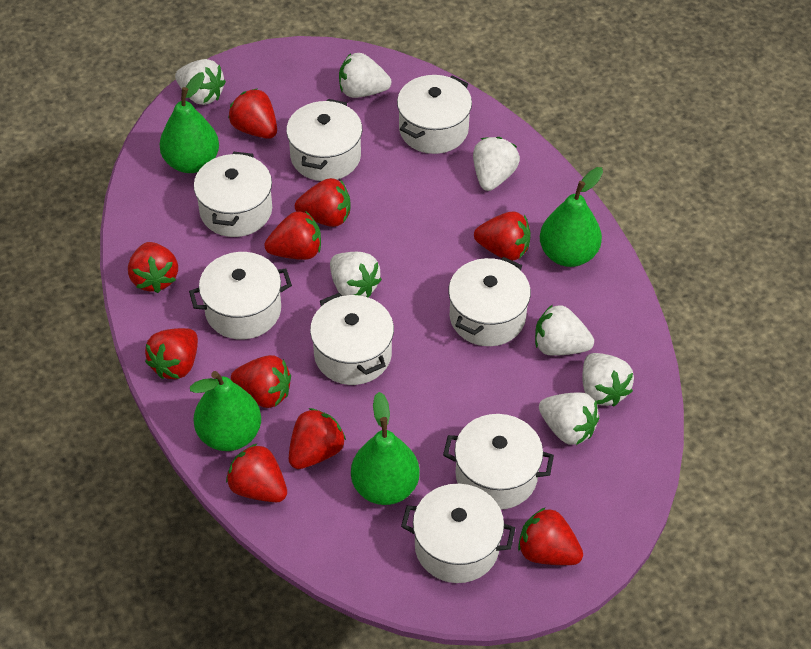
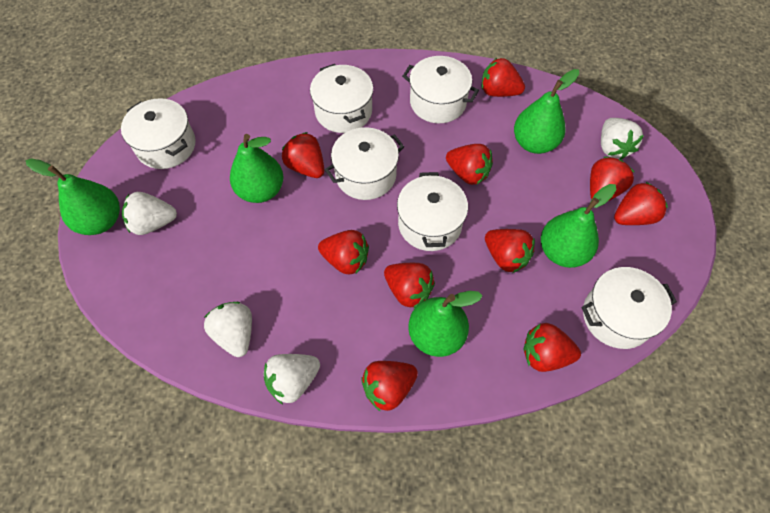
green pear: [159,72,219,173] [190,371,261,451] [351,392,420,505] [540,167,603,267] = 4 -> [26,159,120,235] [230,134,284,203] [408,291,483,357] [514,69,579,154] [541,184,616,268] = 5
white pot: [189,252,292,339] [194,151,272,237] [286,99,362,181] [310,293,394,385] [397,75,472,154] [401,484,515,583] [443,414,554,510] [448,257,531,346] = 8 -> [121,98,196,169] [310,64,373,133] [325,127,404,200] [397,172,468,251] [402,56,479,123] [581,267,677,349] = 6
white strawberry: [175,59,226,105] [330,252,382,298] [339,53,391,98] [473,137,520,191] [535,305,594,356] [539,393,599,445] [582,353,634,406] = 7 -> [122,192,177,235] [204,302,252,357] [264,354,320,404] [601,118,644,160] = 4

